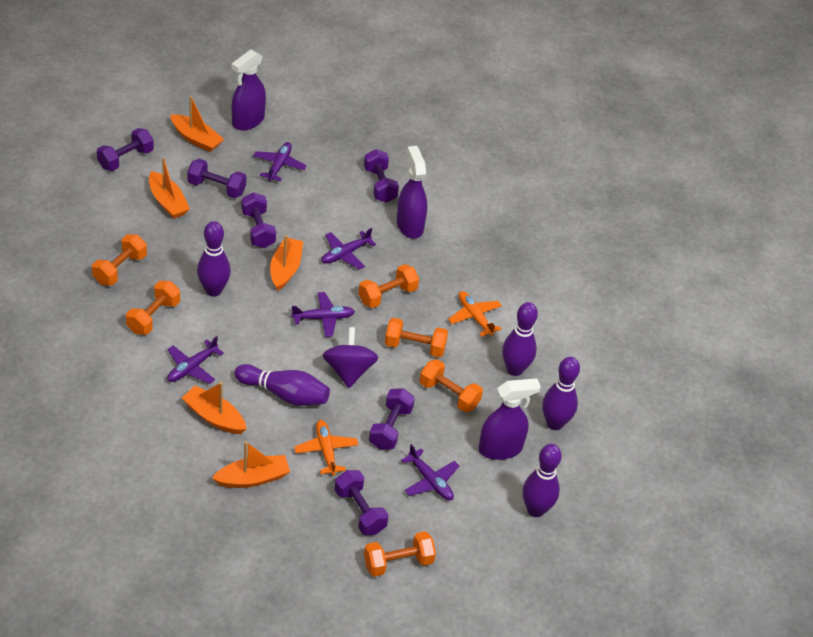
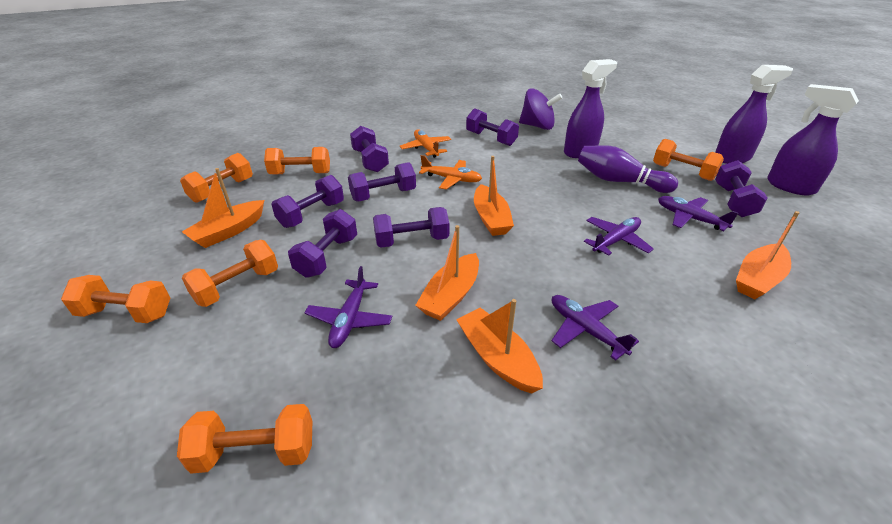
purple bowling pin: [197,221,231,297] [234,364,330,406] [502,302,538,376] [523,444,562,517] [542,357,580,430] = 5 -> [578,145,678,193] = 1
purple dumbbell: [97,128,154,171] [187,159,246,198] [241,192,276,248] [335,470,389,535] [364,149,399,203] [369,388,415,450] = 6 -> [271,175,344,228] [288,209,357,278] [348,162,416,202] [350,126,389,172] [373,207,449,248] [466,108,519,146] [715,160,768,217] = 7
purple plane: [167,336,224,384] [253,142,307,181] [291,292,355,337] [321,228,376,270] [401,444,459,501] = 5 -> [304,266,392,348] [552,295,639,361] [584,217,654,256] [658,196,738,231] = 4

